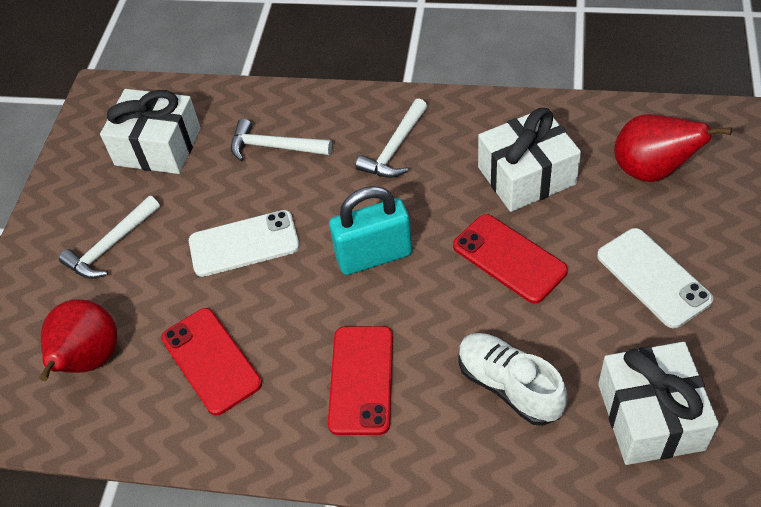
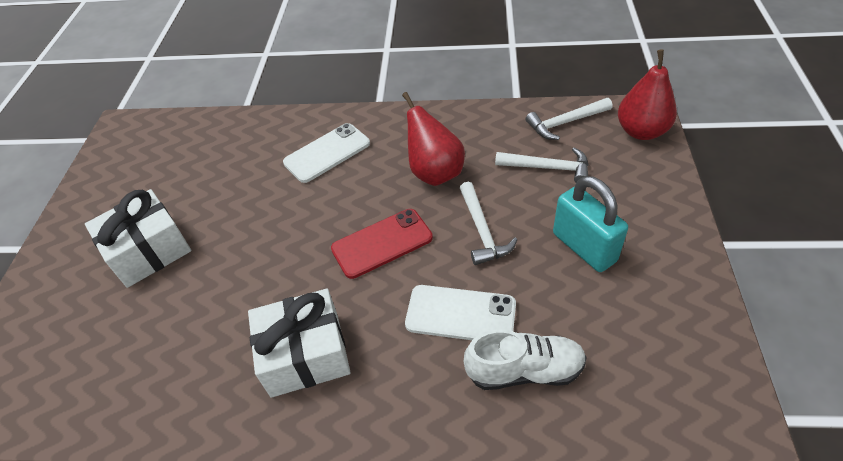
red phone: [161,308,262,415] [328,326,393,435] [453,214,568,304] = 3 -> [331,209,433,279] = 1
white gift: [100,89,201,174] [478,108,581,212] [598,342,719,465] = 3 -> [85,189,191,288] [248,289,351,398] = 2

